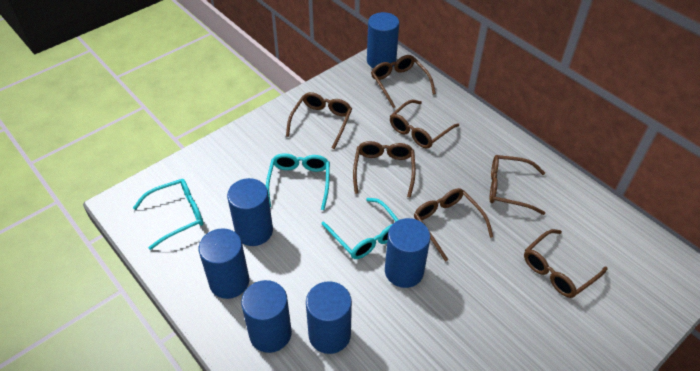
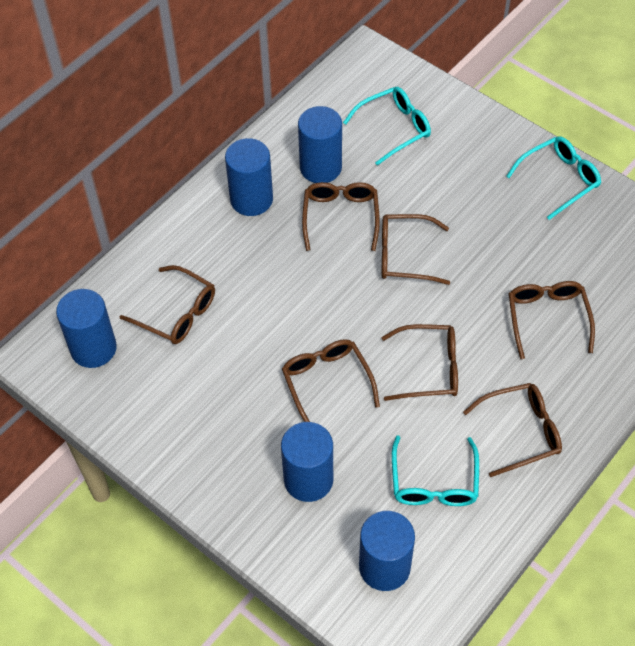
blue cylinder: [198,228,249,299] [227,178,273,246] [241,280,292,353] [306,281,352,354] [367,12,399,68] [385,218,431,288] = 6 -> [56,289,117,368] [225,138,273,216] [281,422,333,502] [298,106,342,183] [359,511,415,591] = 5

